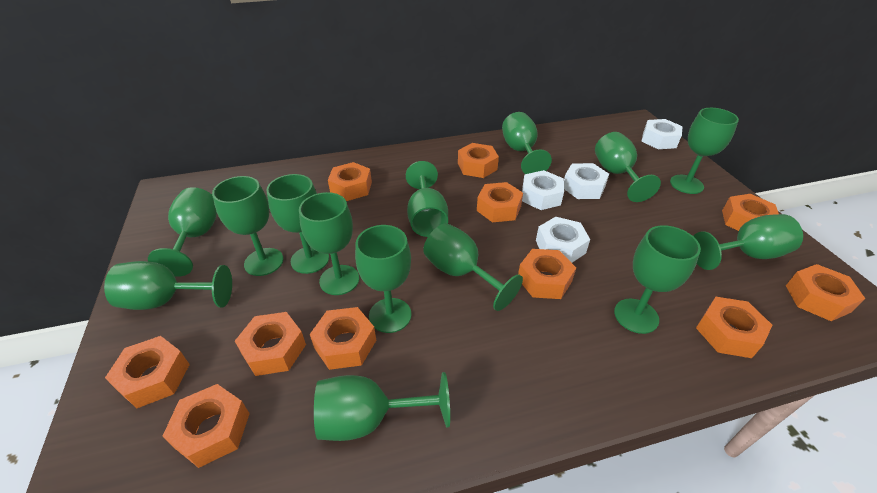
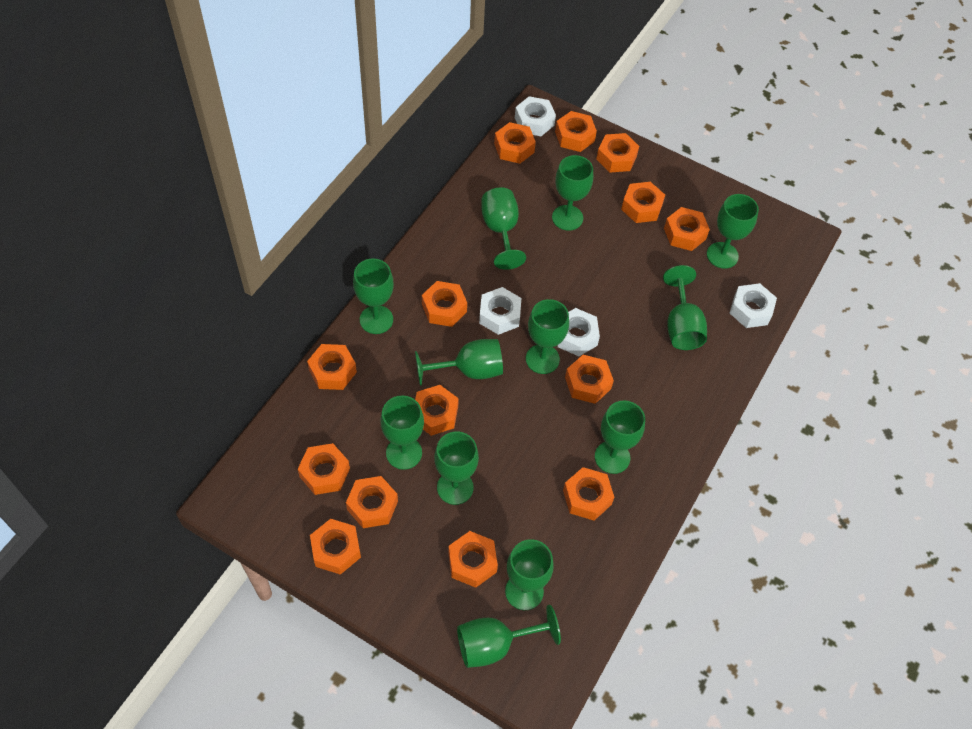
green goblet: [104,261,232,310] [148,187,217,277] [212,176,284,276] [266,174,329,274] [299,192,359,295] [314,372,450,441] [355,225,411,333] [406,161,448,237] [423,223,523,311] [502,112,552,174] [595,132,661,202] [614,225,701,334] [670,108,739,194] [693,214,803,270] = 14 -> [353,258,394,334] [380,395,424,470] [415,339,503,386] [434,431,479,505] [457,605,561,668] [481,187,526,270] [505,539,554,610] [526,299,569,374] [552,155,593,231] [595,400,645,474] [663,265,707,350] [707,194,759,269] = 12
orange nut: [105,336,190,408] [163,384,250,468] [235,312,306,376] [310,307,376,370] [328,162,372,201] [458,143,499,178] [477,182,523,223] [518,249,576,299] [696,297,772,358] [722,194,779,231] [786,264,865,321] = 11 -> [298,443,350,495] [307,344,357,390] [310,519,361,575] [346,476,398,528] [415,385,459,436] [422,281,467,327] [448,531,498,588] [494,122,536,164] [555,111,597,152] [563,467,614,521] [565,355,614,404] [596,133,639,173] [621,182,665,223] [664,207,710,251] = 14

